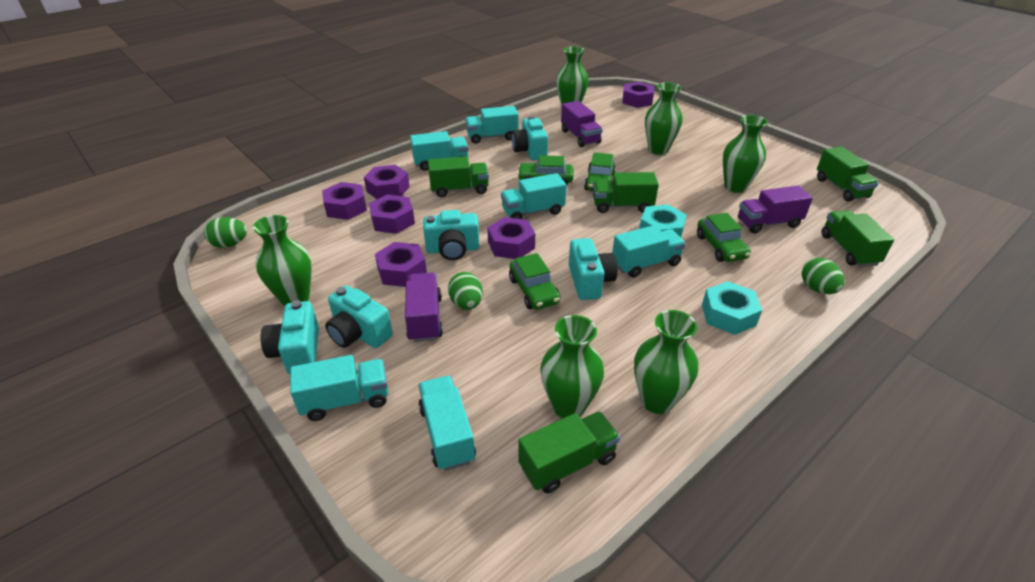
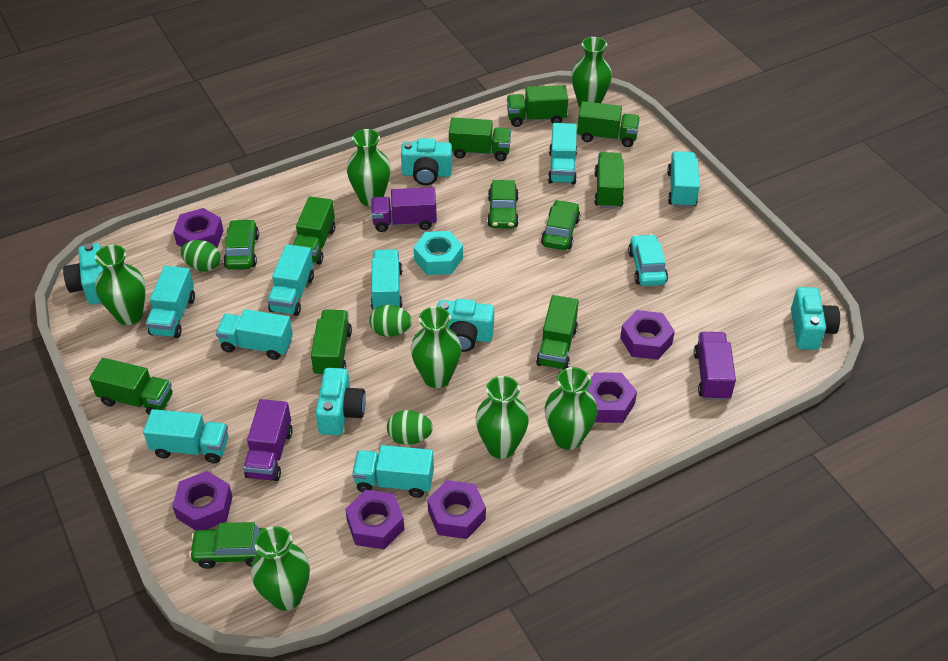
green truck: [428,156,489,197] [518,411,620,493] [593,172,659,213] [817,147,879,201] [822,210,894,267] = 5 -> [89,358,172,415] [293,196,335,264] [311,309,352,377] [449,118,511,161] [507,85,568,127] [536,295,579,370] [577,101,640,147] [594,152,624,209] = 8
green vase: [253,215,312,306] [540,315,604,418] [556,46,589,107] [634,310,698,414] [645,82,683,155] [723,115,768,193] = 6 -> [95,245,146,325] [251,526,310,610] [347,129,391,206] [411,307,461,388] [476,376,529,459] [545,367,597,450] [571,37,612,107] = 7
turquoise car: none = 0 -> [628,234,668,286] = 1
turquoise nut: [639,205,687,237] [702,281,762,335] = 2 -> [414,231,463,275] = 1
turquoise truck: [290,355,388,421] [410,131,469,171] [418,376,476,471] [465,106,519,144] [501,173,567,219] [612,225,686,278] = 6 -> [143,409,228,463] [146,266,195,338] [216,309,293,360] [267,244,314,316] [352,445,434,498] [371,249,403,310] [548,123,577,184] [667,151,699,208] = 8

